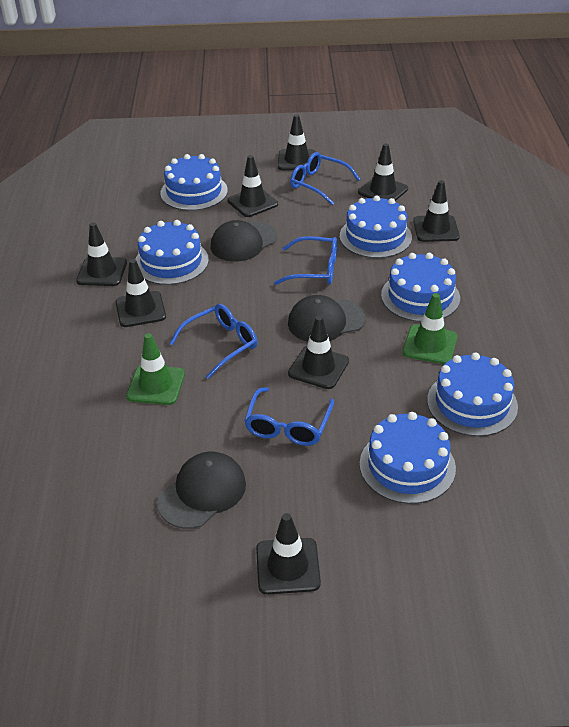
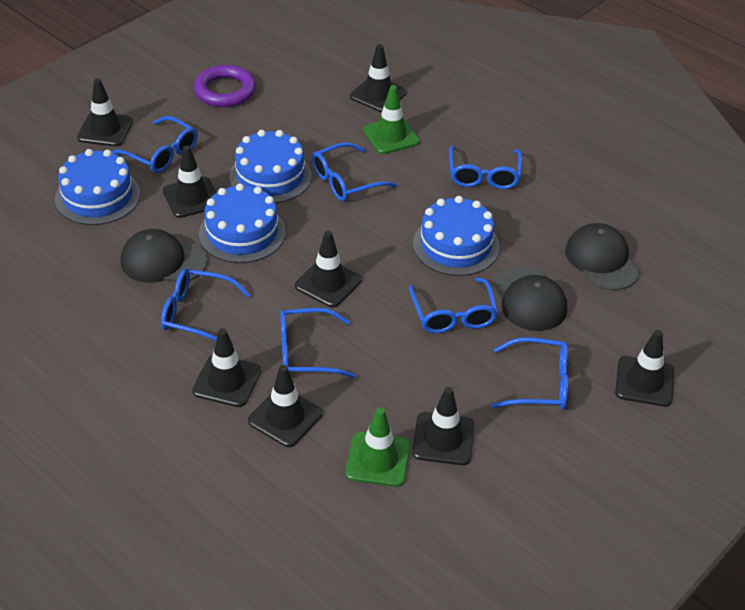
blue cake: [135,220,209,285] [160,154,228,211] [340,195,412,258] [360,412,456,504] [381,253,460,322] [427,353,518,437] = 6 -> [55,149,140,225] [199,184,285,263] [229,130,312,203] [413,196,500,276] = 4
blue glasses: [169,304,257,379] [244,387,334,446] [274,236,337,285] [290,152,360,205] = 4 -> [111,116,198,173] [161,269,251,341] [280,308,356,378] [312,142,397,201] [409,277,498,333] [449,146,522,189] [491,337,568,410] = 7
purple ring: none = 0 -> [194,65,256,107] = 1

